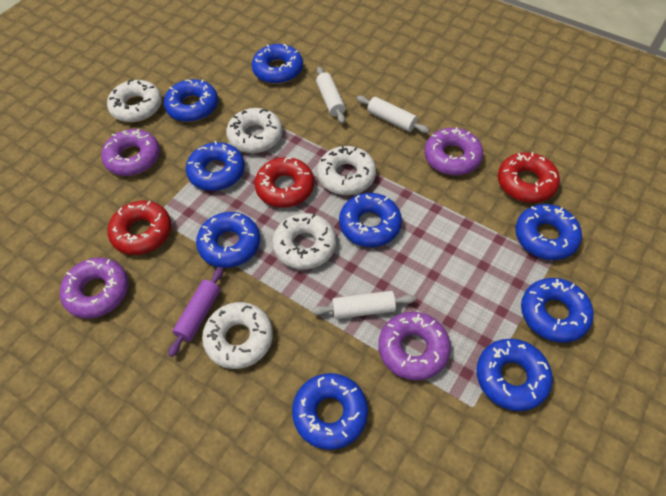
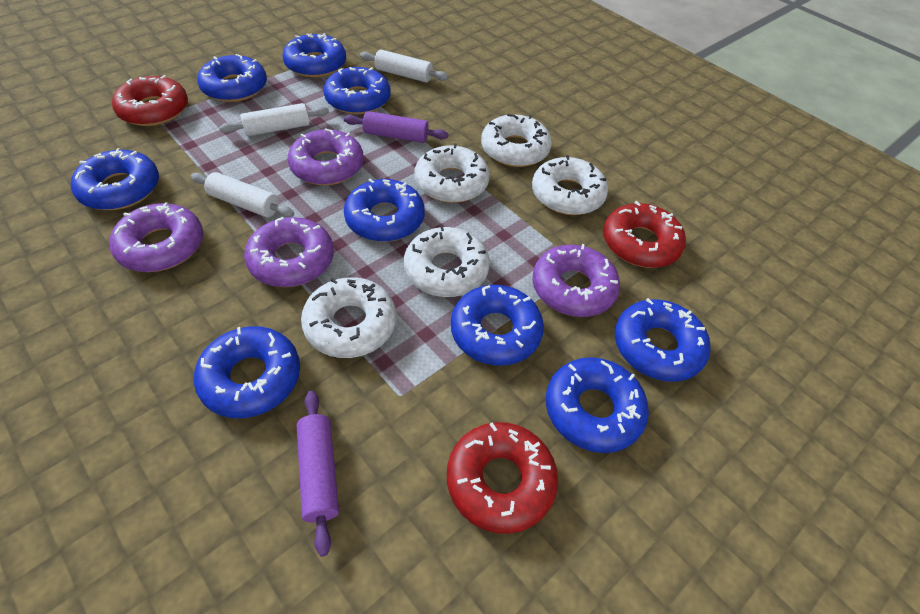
purple rolling pin: [168,267,223,357] = 1 -> [297,391,339,557] [344,111,448,143] = 2

